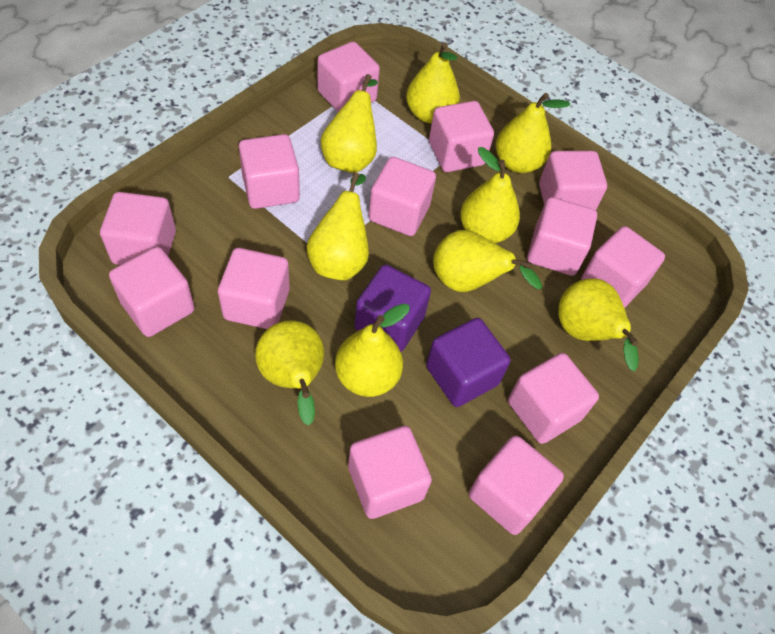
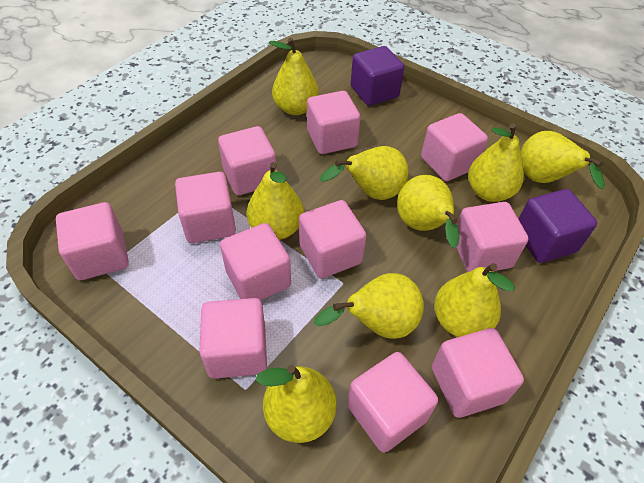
pink cube: [100,192,176,265] [109,247,195,337] [218,248,290,329] [239,134,300,209] [317,42,380,112] [348,426,432,519] [369,157,436,236] [429,101,494,172] [469,436,564,535] [508,353,599,444] [527,197,597,276] [539,151,607,210] [581,226,665,308] = 13 -> [56,202,129,280] [175,172,236,243] [199,298,267,379] [218,126,277,195] [220,223,291,301] [299,200,367,278] [307,91,360,154] [347,352,438,452] [421,113,488,181] [432,328,524,418] [456,202,529,272] = 11

